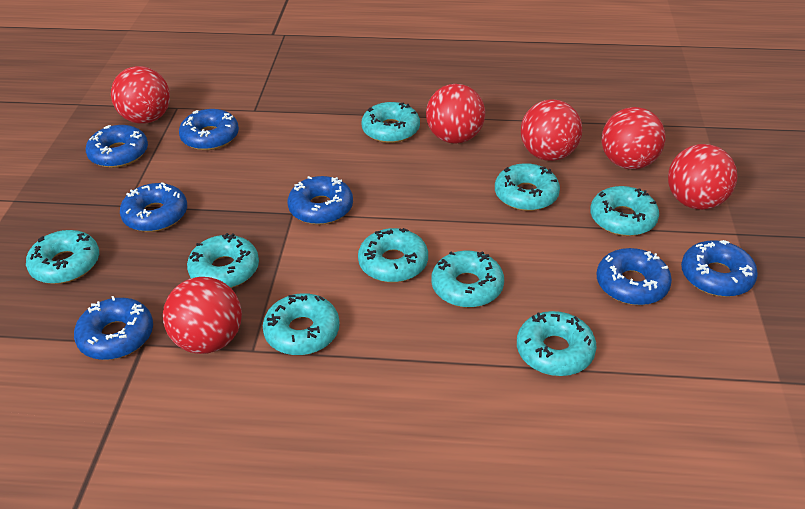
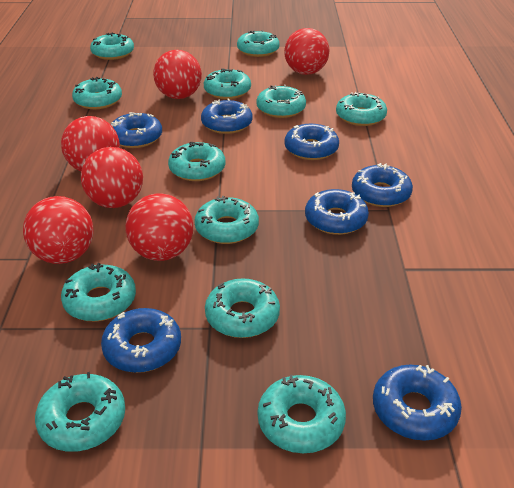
turquoise donut: [26,230,99,284] [187,233,259,288] [263,293,340,355] [358,228,428,282] [361,102,420,143] [431,251,504,308] [495,163,560,211] [517,311,597,376] [590,186,659,236] = 9 -> [35,372,125,452] [61,263,136,321] [72,77,122,109] [90,33,134,60] [168,142,226,181] [194,196,259,244] [204,69,251,99] [205,278,280,338] [237,30,280,57] [256,85,306,118] [258,375,346,453] [336,92,387,126] = 12

